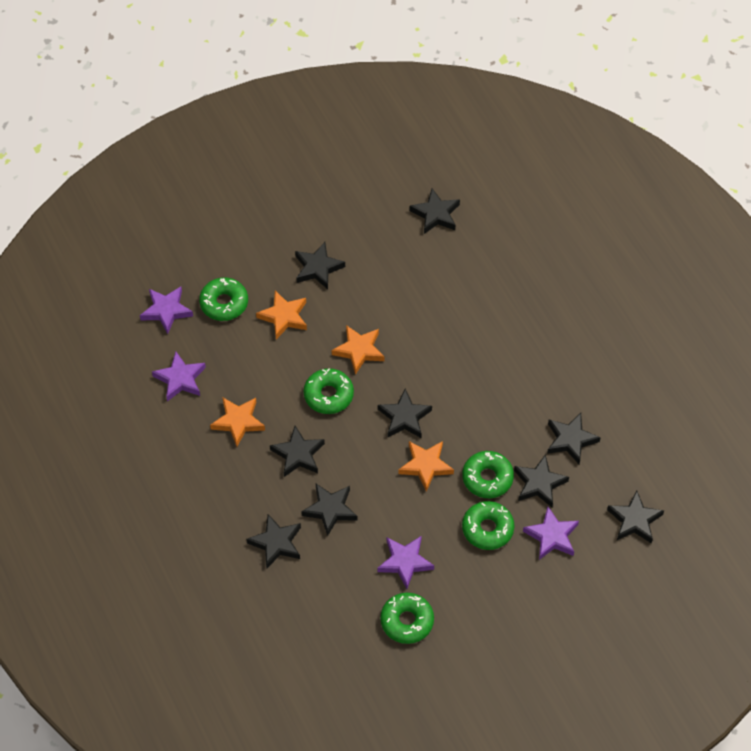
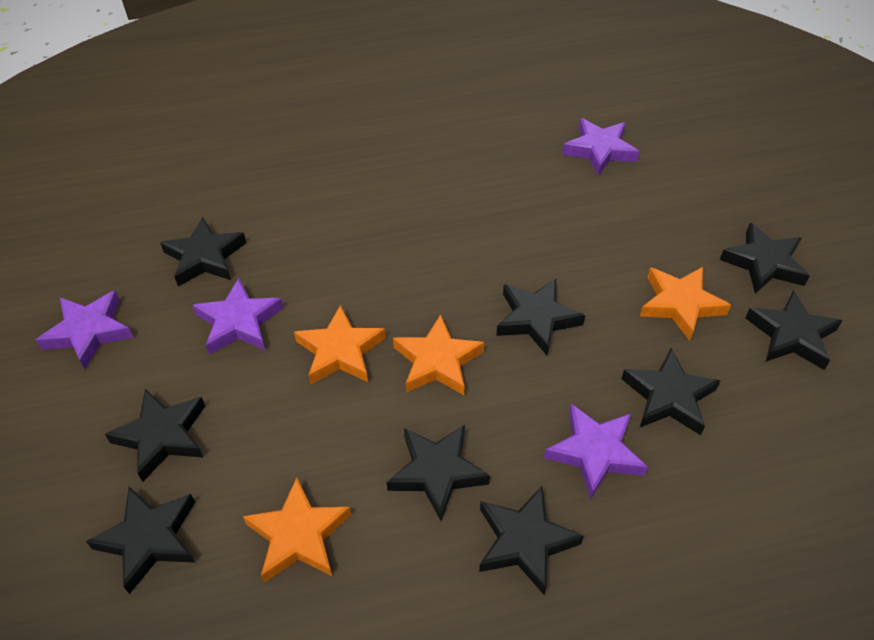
green donut: [199,277,248,321] [304,368,354,414] [380,593,434,644] [462,451,514,498] [462,501,515,550] = 5 -> none = 0

